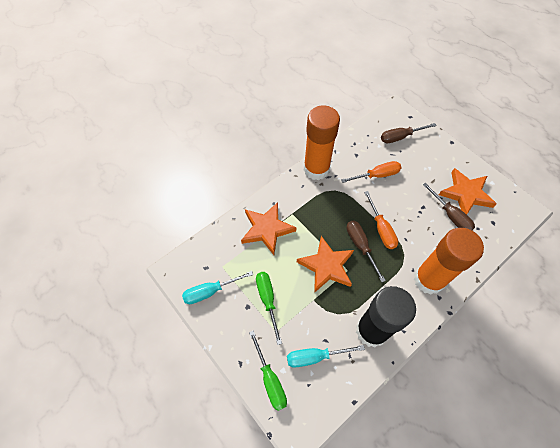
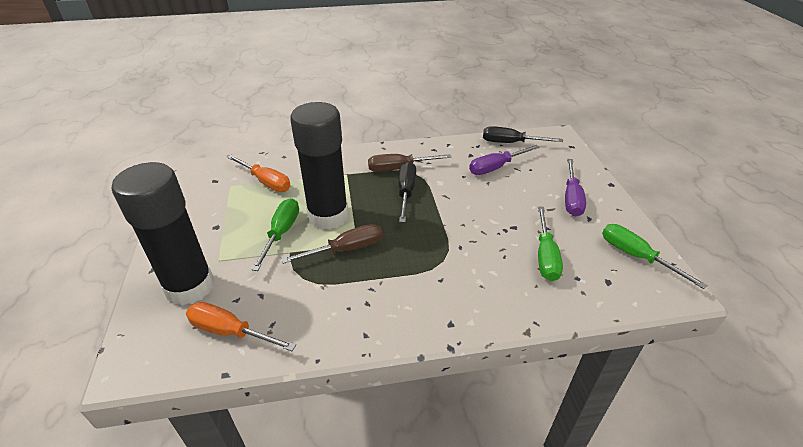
black glue stick: [356,286,416,348] = 1 -> [112,162,214,306] [290,102,349,230] = 2
black screwdriver: none = 0 -> [398,162,416,223] [483,126,563,143] = 2
brown screwdriver: [347,221,386,282] [381,123,437,143] [423,183,475,230] = 3 -> [281,224,383,264] [368,154,451,172] = 2
green screwdriver: [249,330,287,411] [256,272,282,345] = 2 -> [251,198,299,271] [538,206,563,281] [602,224,707,289] = 3
orange glue stick: [304,105,340,180] [414,228,484,295] = 2 -> none = 0
orange star: [241,202,297,255] [297,236,354,293] [439,168,497,215] = 3 -> none = 0
purple screwdriver: none = 0 -> [469,145,540,175] [565,159,586,217] = 2
turquoise screwdriver: [182,271,253,304] [287,345,365,367] = 2 -> none = 0

